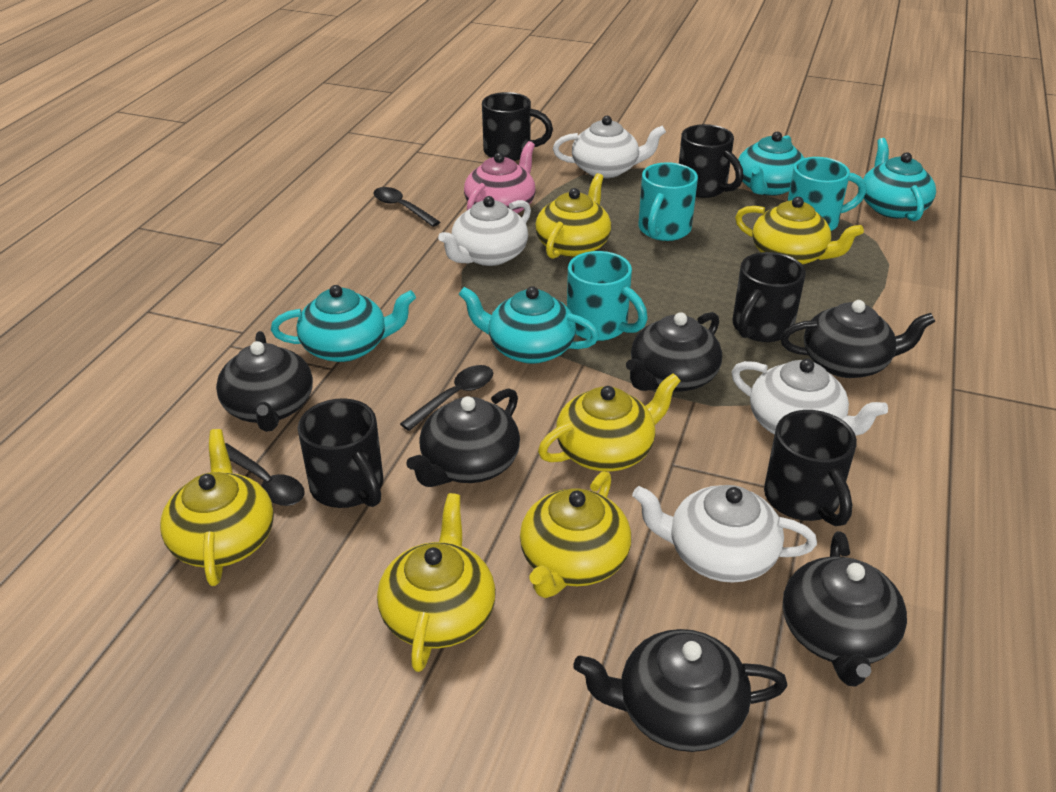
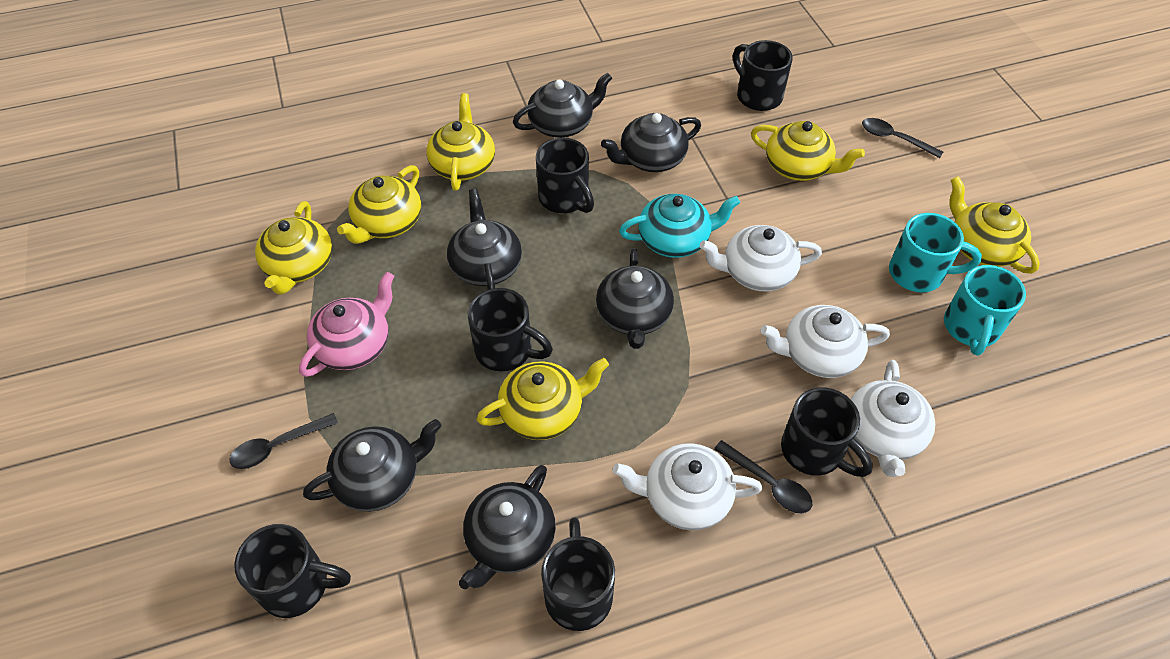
black mug: [297,398,383,508] [482,92,553,161] [679,124,743,198] [732,252,806,342] [764,410,857,526] = 5 -> [234,524,351,618] [468,288,553,371] [536,138,594,213] [541,517,615,631] [733,40,793,111] [781,387,873,477] = 6
turquoise mug: [567,251,648,341] [638,162,698,241] [788,157,866,231] = 3 -> [889,213,982,292] [944,265,1026,356] = 2
turquoise teapot: [271,285,416,362] [459,286,599,364] [738,132,804,196] [863,138,936,221] = 4 -> [619,194,740,258] = 1

